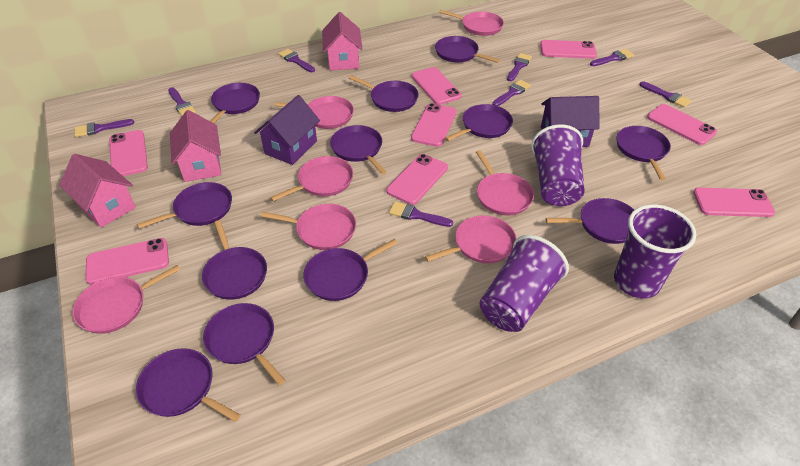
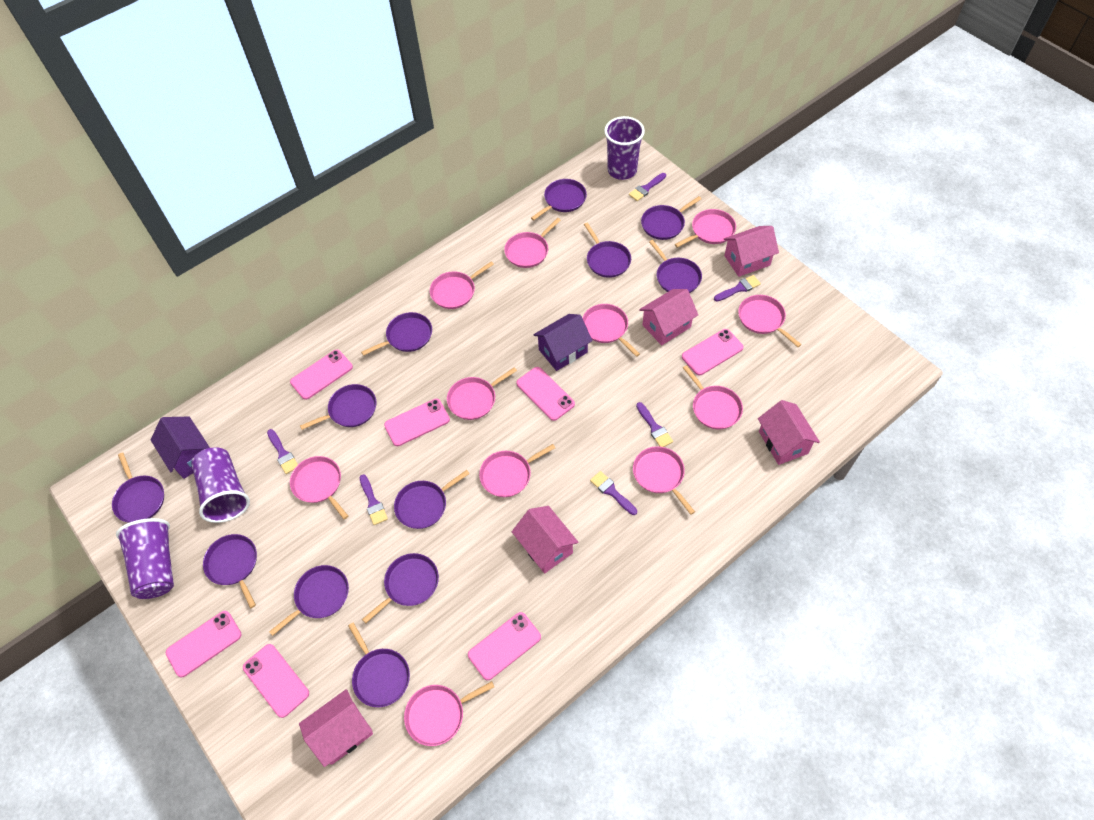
pink house: [59,154,136,228] [170,110,221,182] [322,12,363,71] = 3 -> [299,689,373,767] [512,506,578,574] [639,289,698,345] [724,226,779,277] [758,400,820,465] = 5
pink pan: [73,265,180,334] [261,204,356,250] [270,156,353,202] [274,96,354,129] [425,215,517,264] [439,10,504,36] [476,150,534,215] = 7 -> [290,456,348,519] [404,681,494,746] [430,261,494,309] [447,367,517,420] [479,444,555,497] [504,218,561,268] [582,304,640,357] [633,446,695,515] [675,209,736,248] [683,365,743,429] [738,295,802,347] = 11
pink phone: [85,238,169,285] [109,130,148,176] [386,154,448,205] [411,103,456,147] [412,67,462,105] [540,40,597,59] [647,104,717,145] [693,188,775,217] = 8 -> [166,611,242,677] [243,644,309,718] [290,350,353,400] [384,399,450,446] [468,612,541,680] [516,367,575,421] [682,329,743,375] = 7
purple brush: [75,119,134,137] [168,87,196,116] [278,49,315,72] [389,201,453,227] [492,80,531,106] [507,53,532,81] [590,49,634,66] [639,81,691,108] = 8 -> [267,429,298,474] [360,474,388,525] [590,471,637,515] [629,173,666,201] [636,402,673,447] [714,275,761,301] = 6

